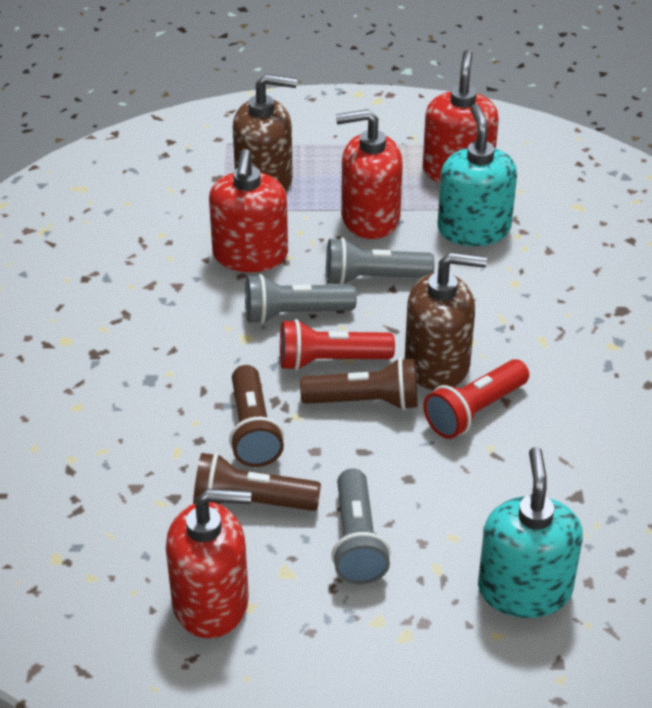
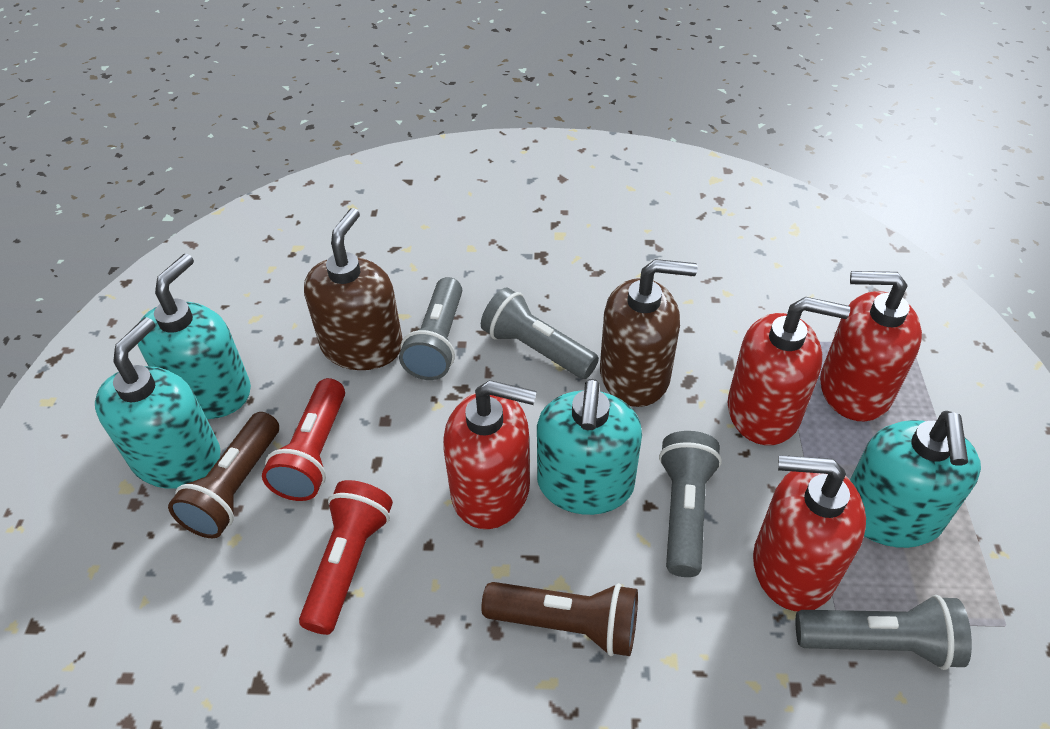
brown flashlight: [193,453,321,511] [229,365,284,467] [300,357,418,410] = 3 -> [168,412,279,538] [481,582,638,656] = 2
grey flashlight: [245,274,357,324] [326,237,435,285] [331,469,391,585] = 3 -> [399,277,462,380] [481,287,599,379] [659,431,722,577] [796,595,972,670] = 4
turquoise soap dispenser: [438,104,517,246] [478,447,583,618] = 2 -> [95,317,221,489] [138,254,251,419] [537,379,642,515] [850,411,981,548] = 4

